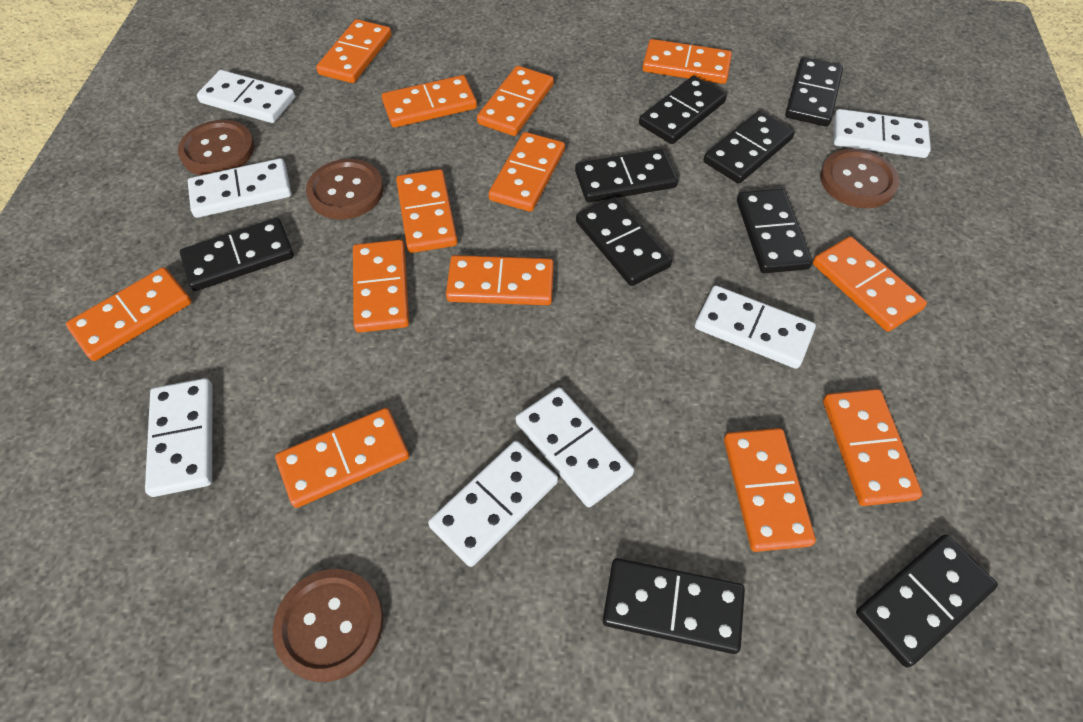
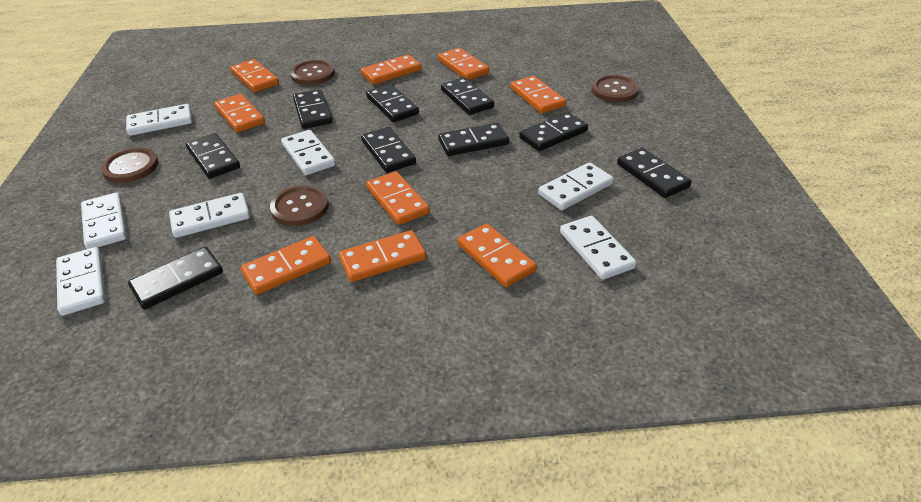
orange domino: [66,267,192,361] [275,408,409,508] [316,19,392,83] [353,240,409,333] [382,75,477,128] [396,169,458,253] [446,255,554,305] [477,66,554,136] [488,132,565,212] [642,39,732,84] [724,428,816,552] [813,236,927,332] [823,389,922,506] = 13 -> [214,94,265,133] [230,59,279,92] [241,236,331,295] [339,230,426,282] [361,54,422,85] [366,171,430,225] [438,48,489,80] [457,224,537,287] [510,76,566,113] = 9

